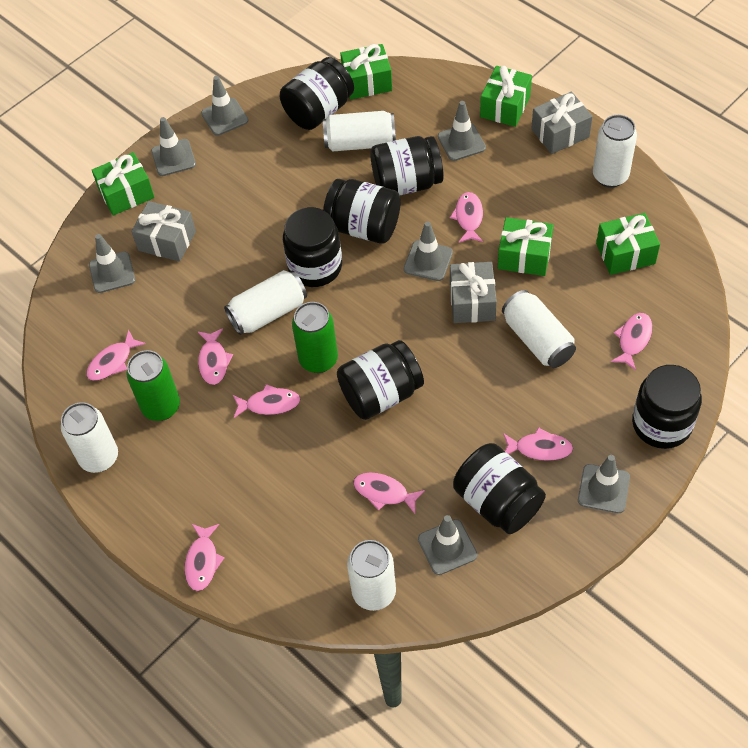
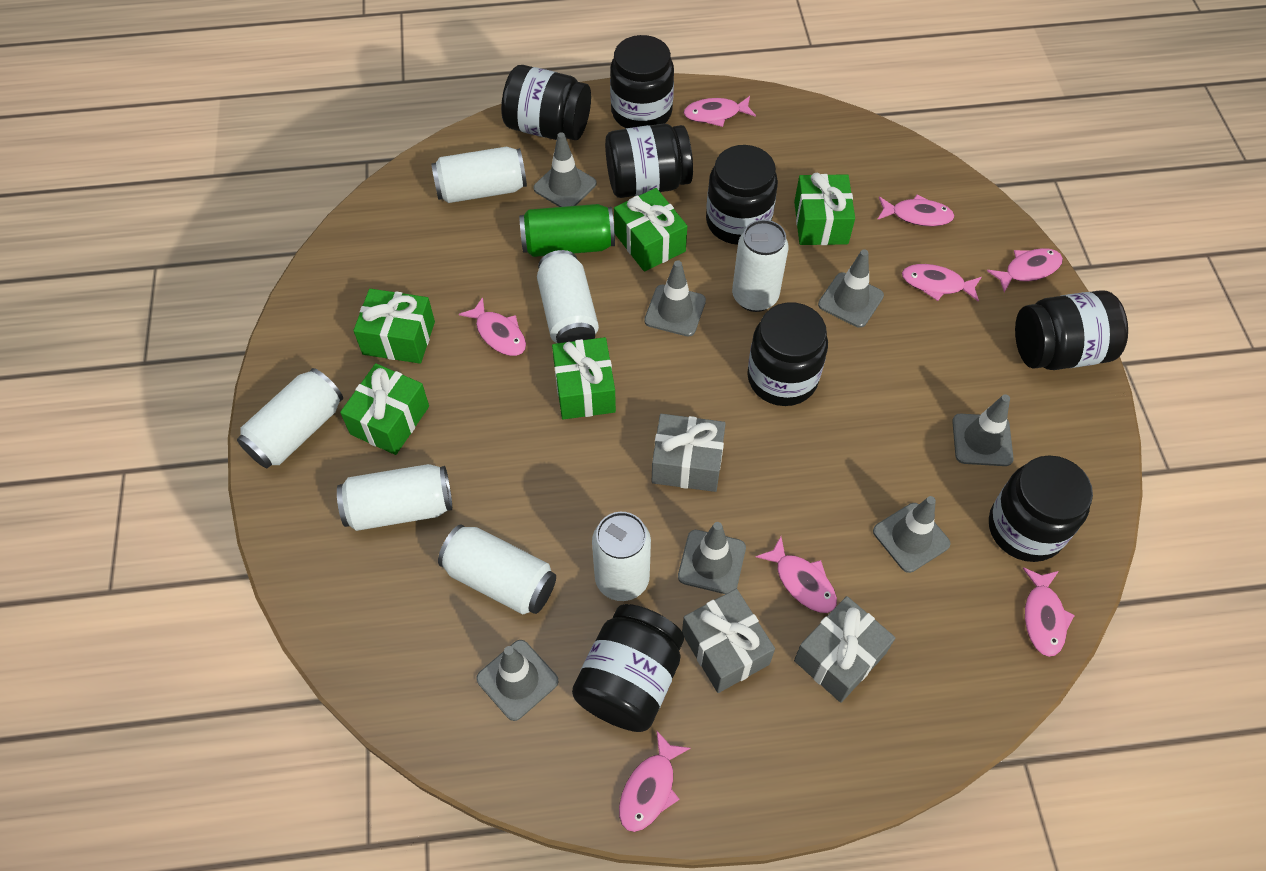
black jar: [280,57,354,130] [283,207,342,287] [323,179,401,243] [337,340,424,420] [370,136,444,195] [453,443,546,534] [632,365,702,449] = 7 -> [501,65,591,140] [572,604,684,732] [605,124,693,198] [610,35,674,128] [706,145,778,245] [747,303,828,406] [989,455,1093,562] [1015,290,1128,370] = 8
green can: [126,350,180,421] [292,302,338,373] = 2 -> [519,204,615,257] = 1
white can: [61,402,118,473] [224,270,307,335] [323,111,396,151] [347,540,396,611] [502,290,576,368] [593,115,637,188] = 6 -> [237,368,343,468] [337,464,452,531] [431,147,527,203] [438,524,556,614] [537,250,599,343] [592,512,651,601] [732,220,788,312] = 7

